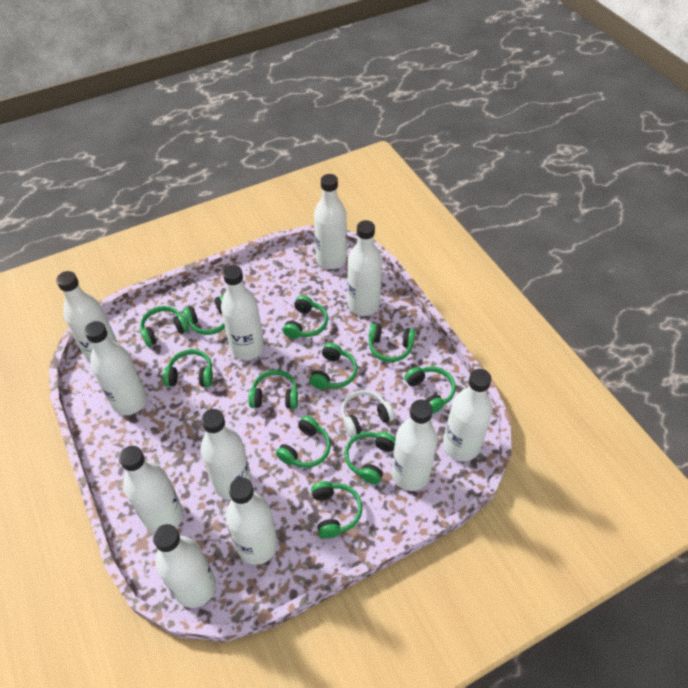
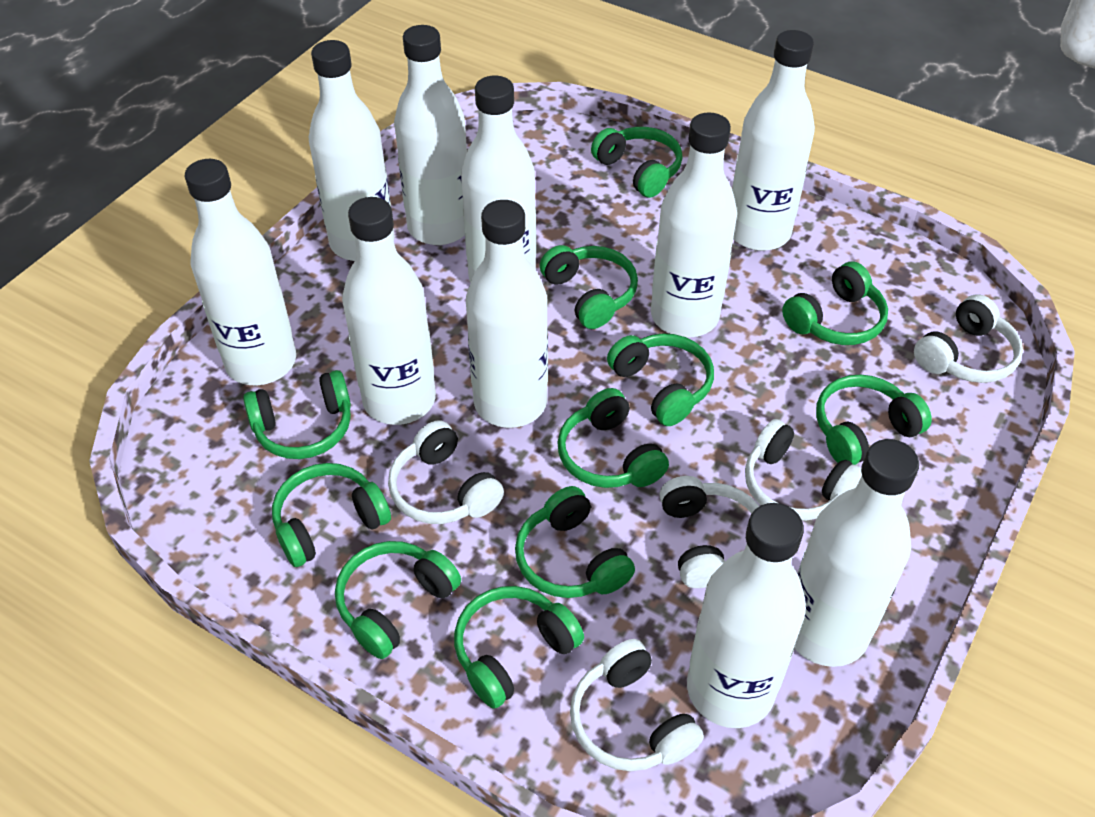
white bottle: [56,271,118,363] [84,321,147,415] [119,446,183,533] [153,524,216,608] [200,409,252,500] [221,265,264,360] [226,478,278,565] [314,174,347,269] [347,220,382,316] [392,400,438,491] [443,369,493,461] = 11 -> [185,159,296,385] [309,40,395,261] [342,197,436,425] [394,25,467,245] [461,76,536,283] [466,200,548,428] [651,112,737,338] [687,503,806,728] [732,30,815,251] [794,439,919,667] = 10
white headphones: [341,390,394,437] = 1 -> [388,420,504,524] [570,639,704,771] [659,476,760,588] [745,419,862,521] [914,294,1023,383] = 5

